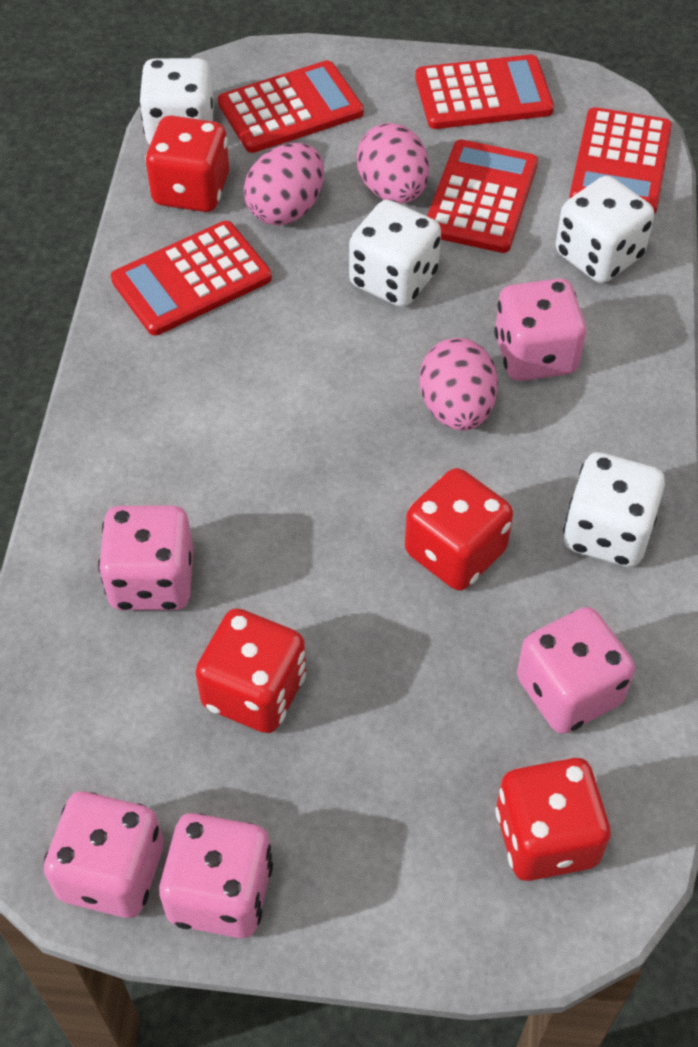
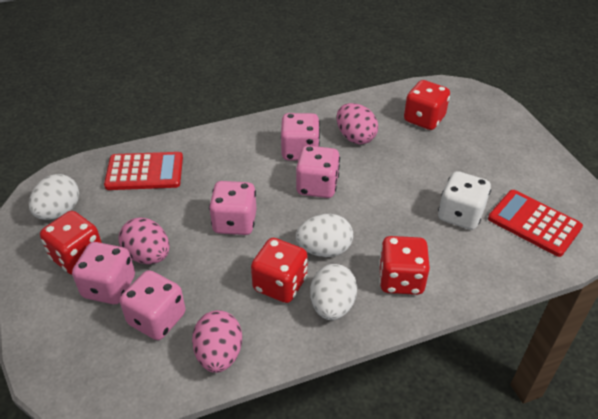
red calculator: [111,221,272,336] [218,60,364,153] [415,55,554,129] [427,140,538,253] [569,107,672,214] = 5 -> [104,152,183,190] [488,190,583,257] = 2
white dice: [139,58,214,145] [349,200,441,307] [556,176,654,283] [563,452,665,567] = 4 -> [438,171,491,230] = 1
white egg: none = 0 -> [29,174,79,220] [296,214,353,257] [310,264,357,320] = 3

